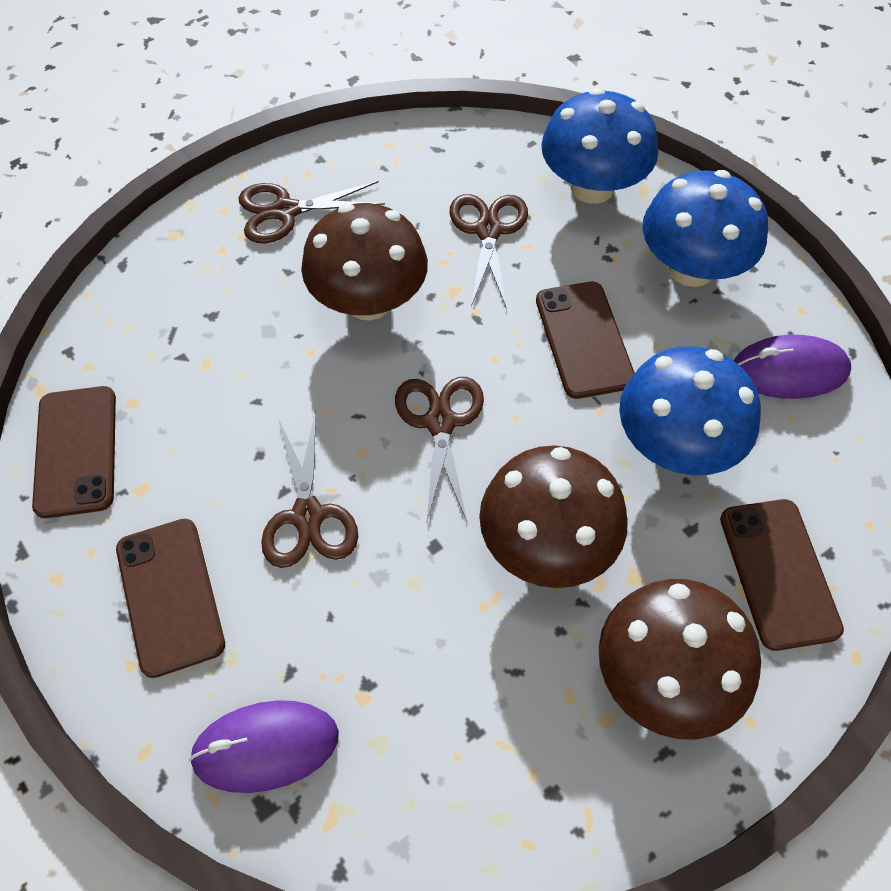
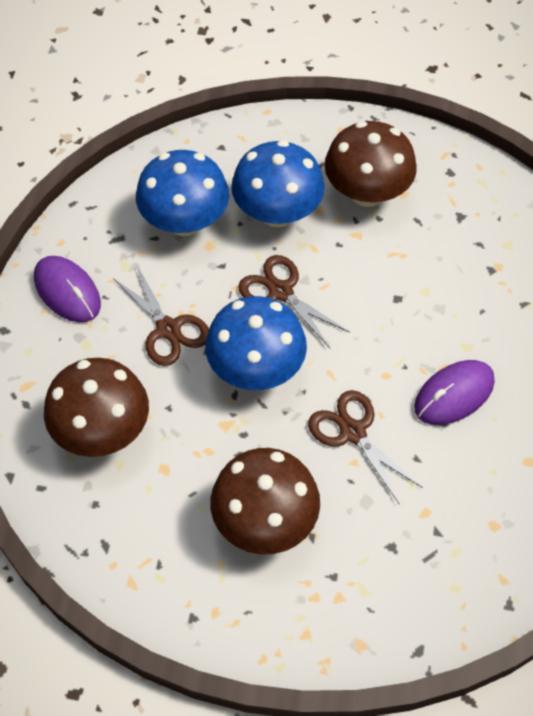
brown phone: [32,386,116,518] [116,519,225,678] [536,282,635,399] [720,499,844,651] = 4 -> none = 0
brown scissors: [239,181,385,243] [261,411,358,568] [395,377,484,524] [449,194,528,309] = 4 -> [113,266,209,366] [238,255,350,348] [308,390,423,505] = 3

